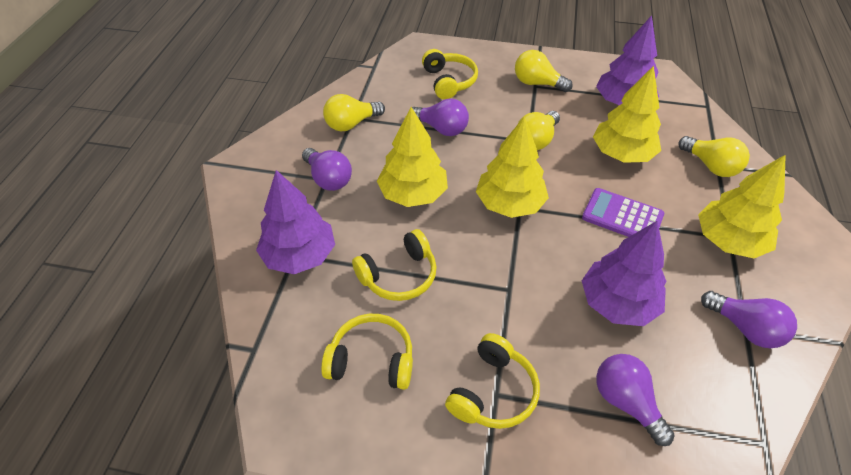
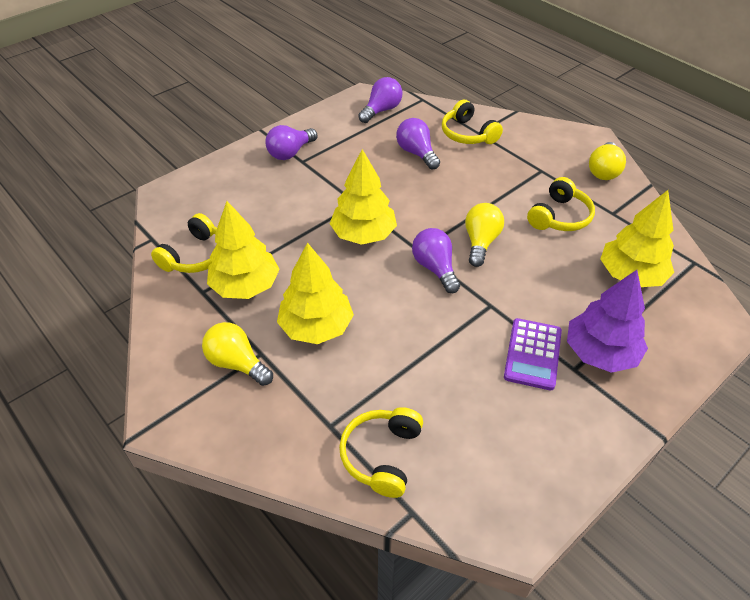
purple tree: [256,170,335,274] [582,221,667,326] [596,15,659,105] = 3 -> [567,270,648,373] = 1
yellow light bulb: [323,94,385,131] [515,50,573,92] [517,111,560,150] [678,136,750,177] = 4 -> [202,322,273,386] [465,203,504,267] [589,142,626,180] = 3

